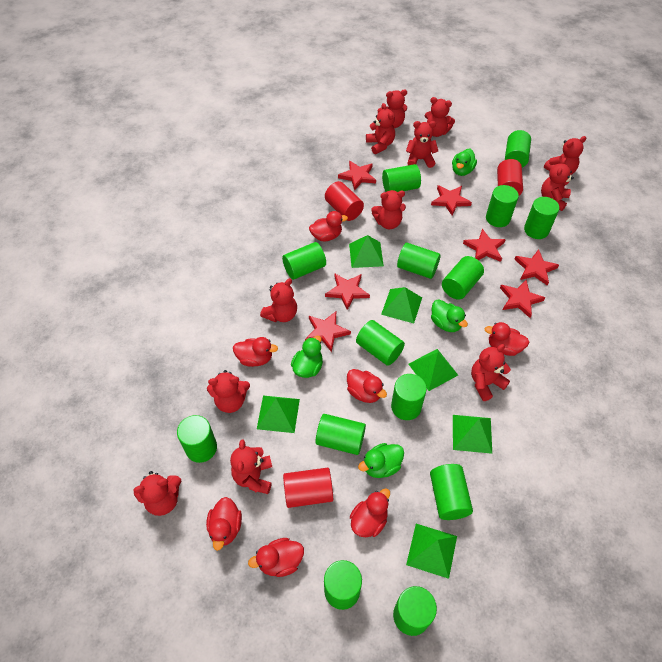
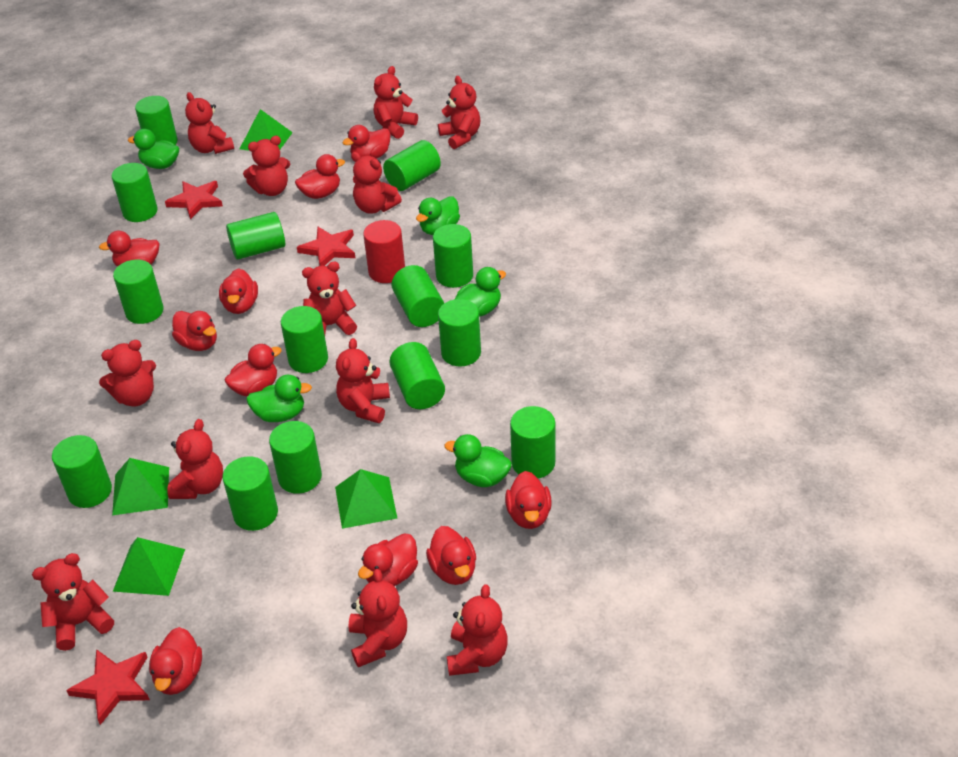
green duck: [291,336,323,378] [358,443,404,478] [431,299,468,332] [452,148,477,176] = 4 -> [128,129,179,169] [246,375,312,422] [416,196,460,235] [445,434,512,487] [455,267,506,317] = 5
green pyramid: [257,395,300,433] [349,235,384,268] [381,287,422,323] [406,524,457,579] [409,349,458,391] [453,415,492,454] = 6 -> [112,458,169,515] [113,537,185,596] [240,109,293,151] [335,469,397,529] = 4
red cylinder: [283,467,333,508] [325,181,364,221] [497,159,523,196] = 3 -> [363,220,405,283] = 1
red duck: [206,497,242,551] [233,337,278,367] [248,538,304,577] [309,211,348,242] [347,369,387,403] [350,488,390,537] [485,322,530,356] = 7 -> [99,231,159,267] [149,627,202,695] [172,311,217,351] [219,268,258,314] [225,344,282,397] [295,154,345,199] [342,125,391,159] [358,533,418,586] [426,526,476,585] [505,471,552,529] = 10
red star: [305,312,351,352] [325,273,370,310] [338,161,376,191] [431,185,472,216] [463,229,506,262] [500,280,545,318] [514,249,559,286] = 7 -> [66,649,150,725] [165,181,223,219] [297,227,355,266] = 3

